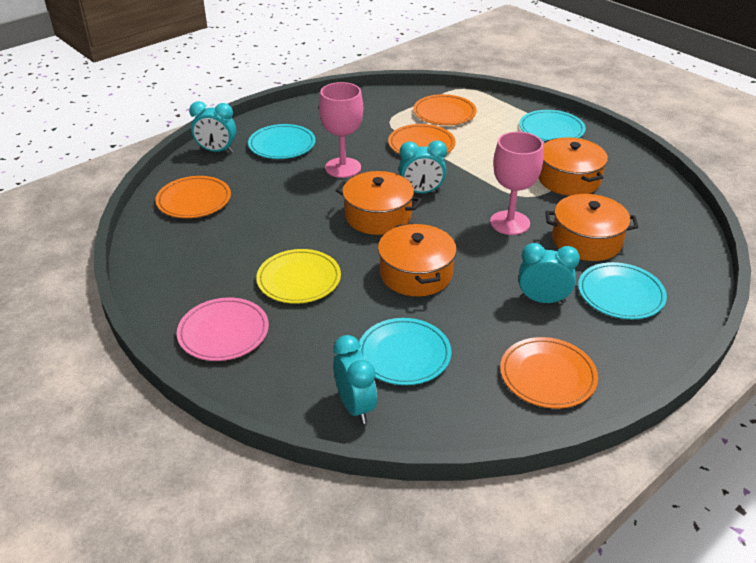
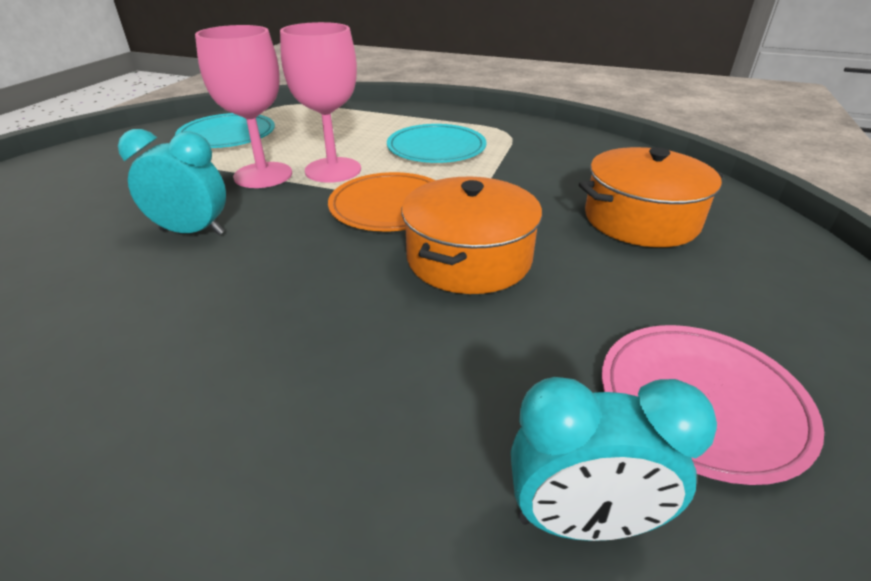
orange plate: [155,176,231,218] [388,124,455,154] [413,94,477,125] [500,337,598,409] = 4 -> [328,172,435,232] = 1
orange pot: [335,171,422,235] [378,223,457,296] [539,137,608,196] [545,194,638,261] = 4 -> [402,177,542,294] [579,147,723,247] = 2
turquoise clock: [189,101,236,153] [333,335,377,424] [399,140,447,193] [519,243,580,303] = 4 -> [118,129,226,235] [511,377,717,541] = 2
turquoise plate: [248,124,316,159] [358,318,451,385] [519,110,586,141] [578,262,667,319] = 4 -> [175,113,275,148] [387,124,487,163] = 2
yellow plate: [256,249,341,304] = 1 -> none = 0

